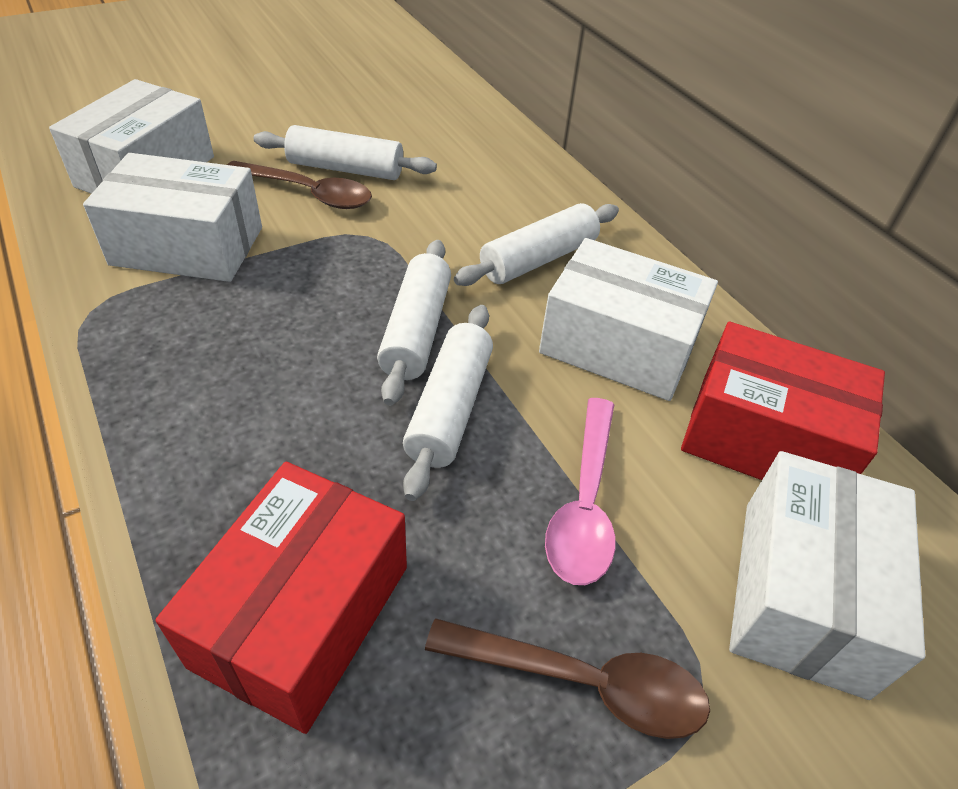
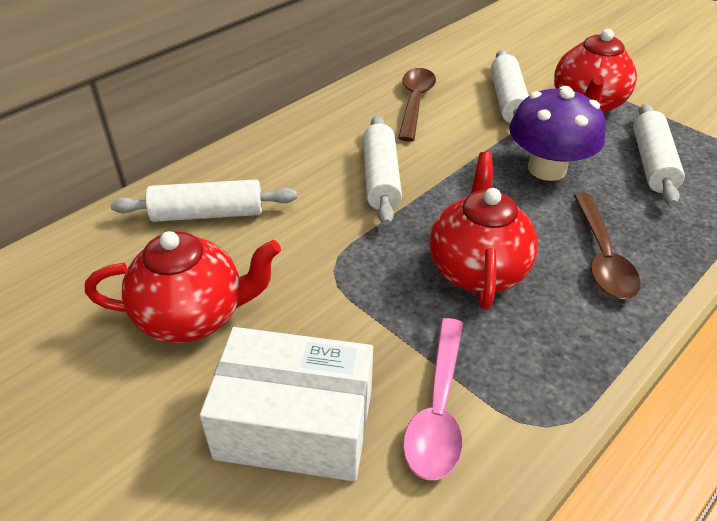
purple mushroom: none = 0 -> [509,86,606,181] = 1
red box: [156,462,407,734] [681,322,885,480] = 2 -> none = 0
red teapot: none = 0 -> [85,231,281,343] [430,152,538,310] [554,29,637,114] = 3
white box: [49,79,214,194] [83,153,262,282] [539,238,718,401] [729,451,925,700] = 4 -> [200,327,373,481] = 1

